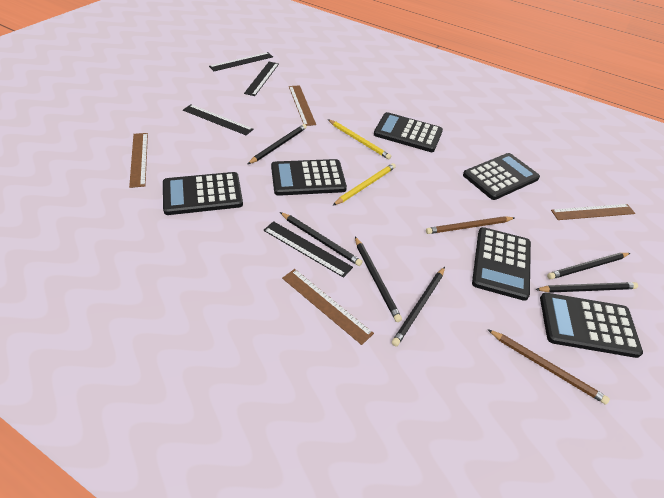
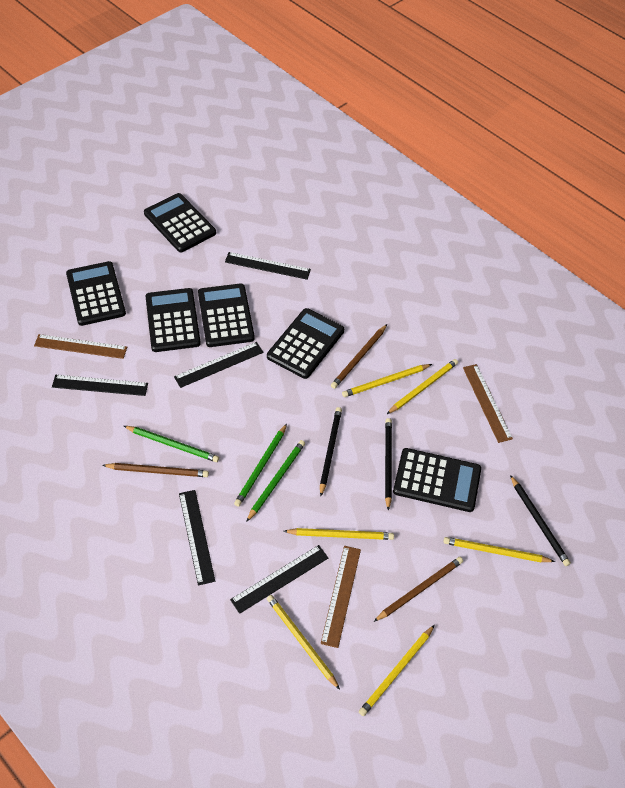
black pencil: [248,124,307,164] [280,212,363,266] [355,237,402,322] [392,267,445,346] [535,282,638,293] [547,253,630,279] = 6 -> [320,407,342,497] [385,418,392,511] [510,475,571,566] = 3
black ruler: [183,104,254,135] [209,52,273,71] [244,62,279,96] [263,221,353,278] = 4 -> [52,375,148,396] [174,342,264,388] [179,490,215,586] [225,252,311,280] [230,545,328,614] = 5
brown pencil: [426,216,515,234] [487,329,610,405] = 2 -> [102,463,209,477] [331,324,387,389] [374,557,463,622] = 3
brown ruler: [129,133,148,188] [282,269,374,345] [289,85,316,126] [551,204,635,220] = 4 -> [34,334,127,359] [321,546,361,648] [463,364,513,443] = 3
green pencil: none = 0 -> [124,426,219,462] [234,424,287,507] [246,440,305,522] = 3
yellow pencil: [328,119,391,159] [333,163,396,205] = 2 -> [267,595,340,690] [284,528,394,540] [342,364,432,397] [359,625,435,716] [387,359,458,414] [444,537,555,562] = 6

